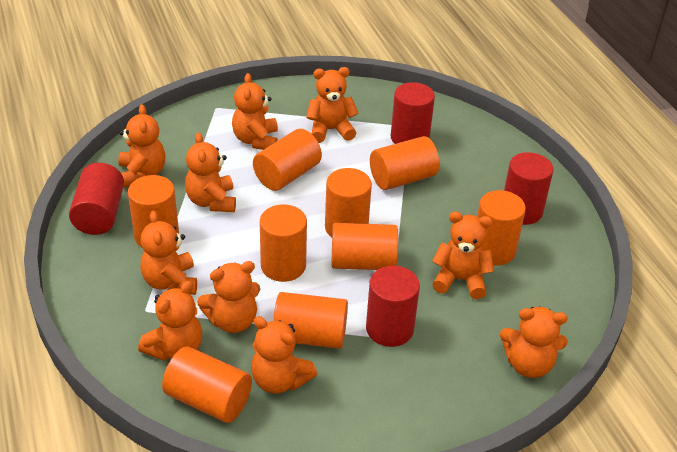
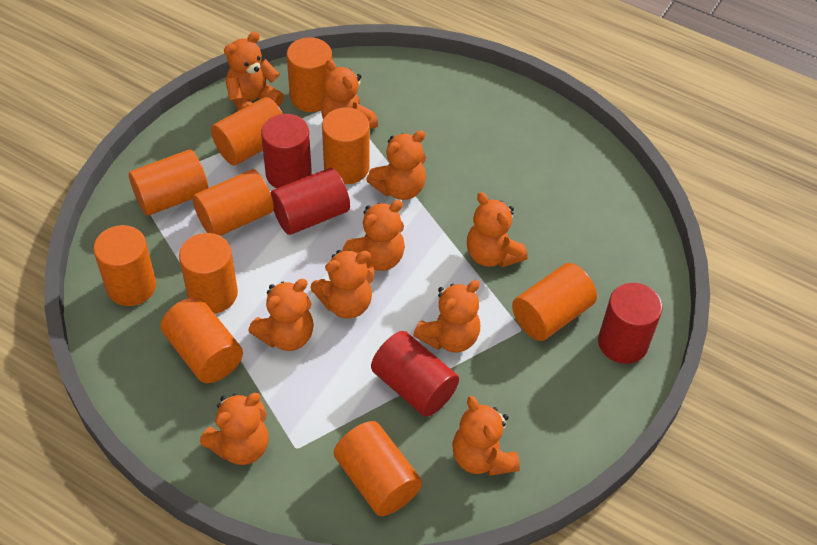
orange cylinder: [128,175,179,247] [162,346,252,423] [253,129,322,191] [260,204,307,282] [273,292,348,349] [325,168,372,237] [332,223,398,270] [370,136,439,190] [477,190,526,265] = 9 -> [93,225,156,306] [129,149,208,216] [161,297,243,383] [179,233,238,313] [193,169,274,236] [211,97,283,165] [287,37,332,112] [322,107,370,184] [334,421,422,516] [512,263,597,341] = 10

